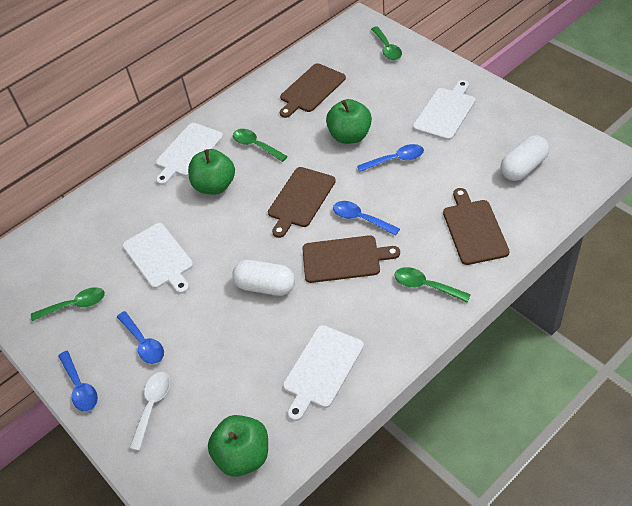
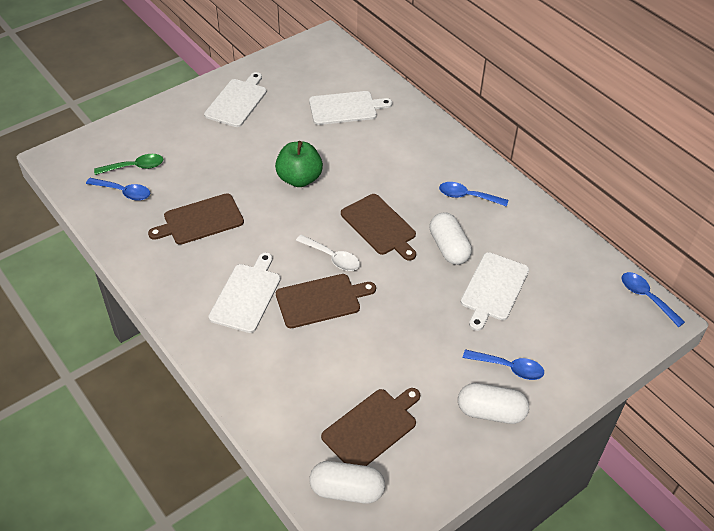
green apple: [188,149,235,195] [208,415,268,477] [326,99,372,144] = 3 -> [275,141,323,187] = 1
green spoon: [31,287,105,321] [233,129,288,162] [371,26,402,60] [394,267,471,303] = 4 -> [94,154,163,175] = 1
white capsule: [232,260,295,296] [501,135,549,181] = 2 -> [310,461,385,504] [430,213,472,265] [458,383,529,424] = 3

